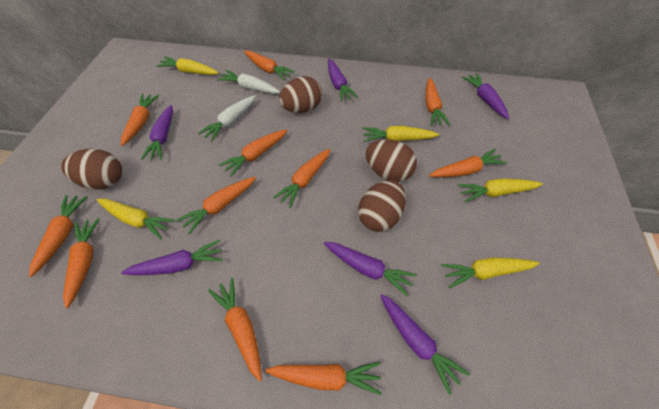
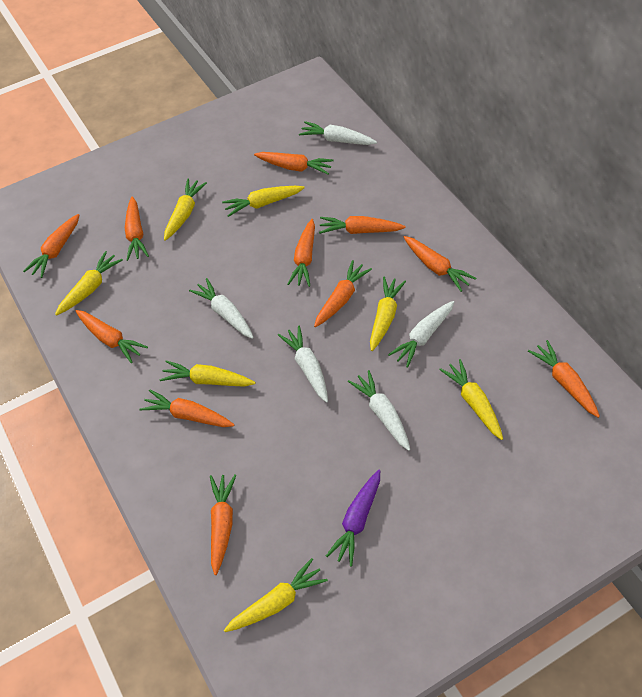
brown egg: [61,149,122,190] [279,76,322,113] [358,180,406,232] [365,139,417,182] = 4 -> none = 0
purple carrot: [121,240,223,275] [141,105,173,160] [324,242,417,296] [328,59,358,101] [380,294,470,395] [462,73,509,119] = 6 -> [326,469,380,566] = 1
white carrot: [198,95,256,142] [217,70,280,94] = 2 -> [189,278,254,339] [278,326,328,403] [299,121,377,145] [348,370,410,451] [388,301,454,368] = 5
yellow carrot: [97,199,175,239] [156,56,219,75] [362,126,439,142] [441,258,540,288] [458,178,543,202] = 5 -> [55,251,123,316] [160,360,255,387] [164,179,207,241] [222,186,305,217] [224,558,328,632] [370,277,406,351] [439,359,503,440] = 7

